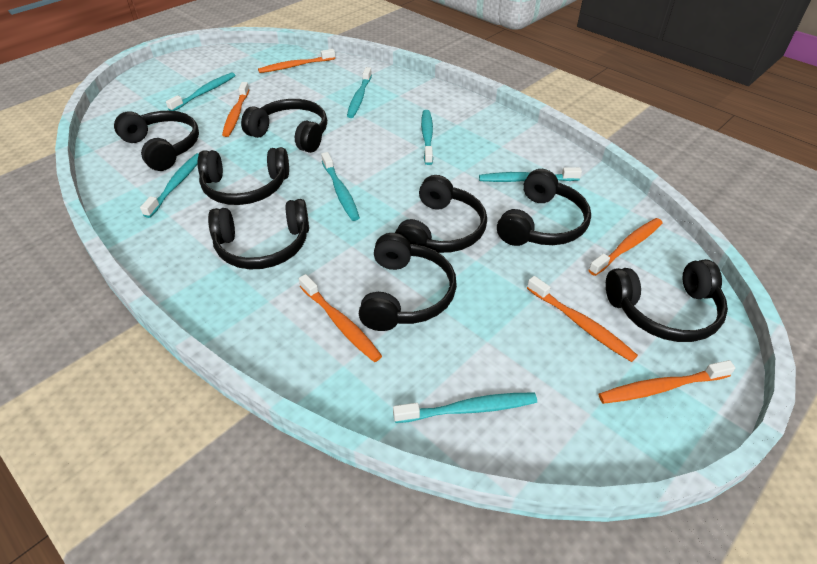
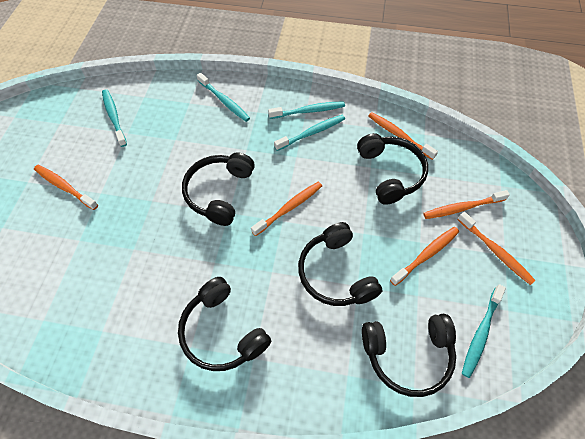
black headphones: [114,111,199,171] [198,147,289,205] [208,199,309,269] [241,99,327,153] [359,233,457,331] [395,175,487,253] [497,169,591,246] [606,259,728,342] = 8 -> [178,277,271,371] [182,152,255,226] [298,222,382,306] [357,133,428,205] [362,314,456,397] = 5
turquoise toothbrush: [140,153,199,218] [166,73,235,111] [321,152,360,221] [347,67,372,118] [393,393,537,423] [421,110,433,165] [479,167,582,182] = 7 -> [102,89,127,147] [197,73,250,122] [268,101,345,119] [274,115,345,151] [462,284,506,378] = 5

